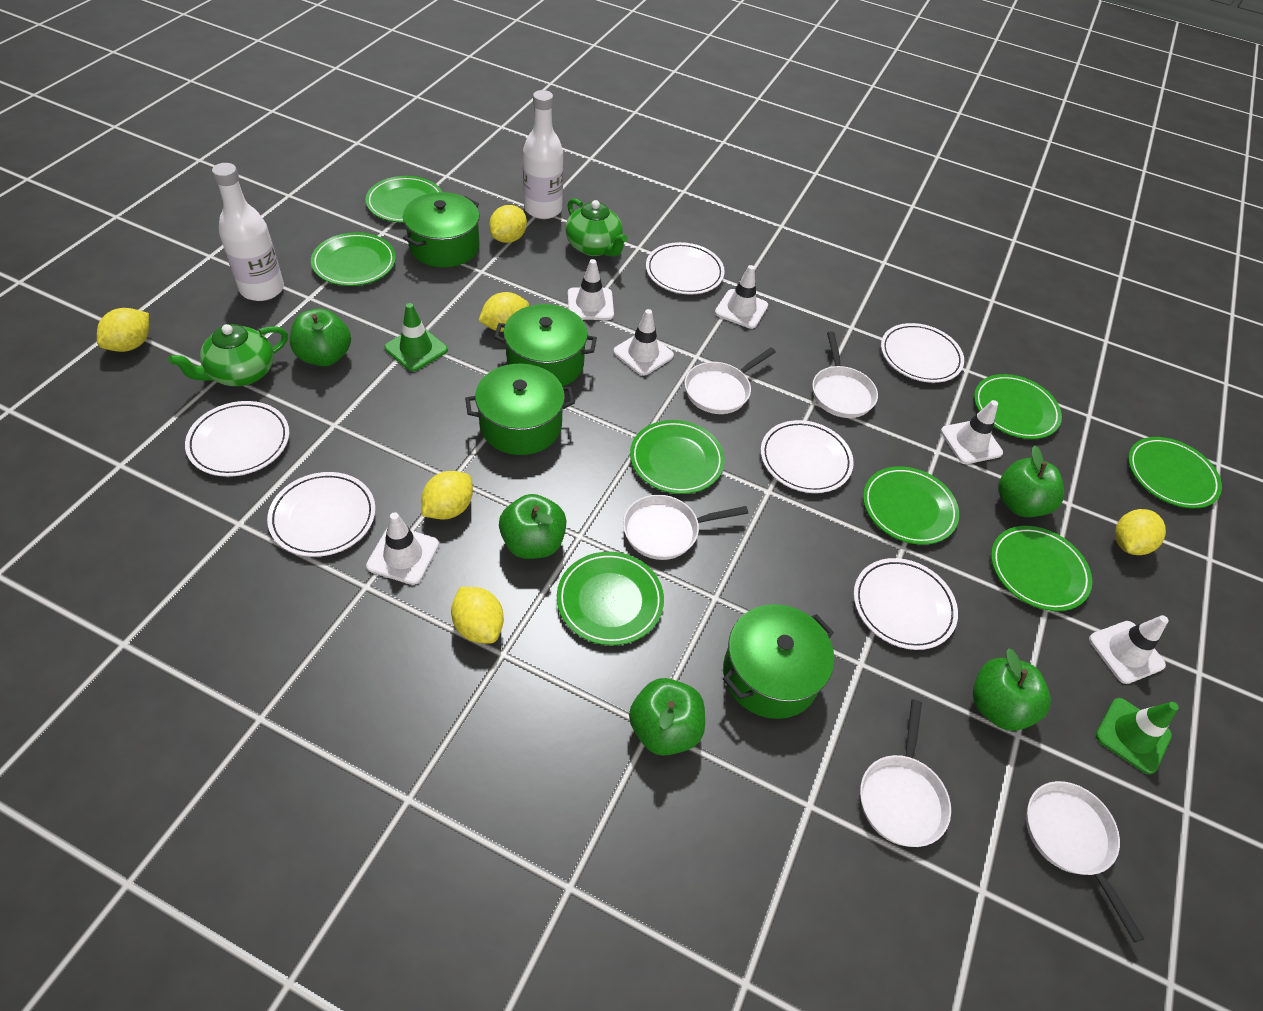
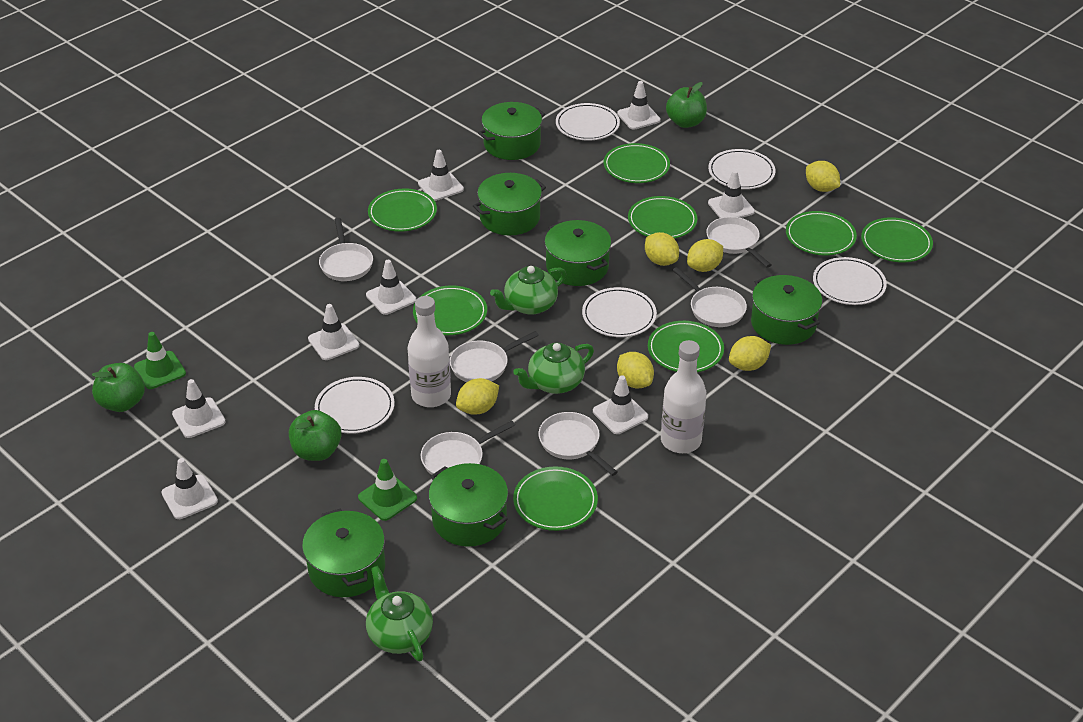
green apple: [290,309,351,366] [499,494,567,559] [629,678,705,756] [973,648,1051,731] [998,446,1064,517] = 5 -> [92,363,145,412] [289,410,341,461] [666,82,707,128] = 3
green pot: [403,192,480,268] [465,364,575,455] [494,304,597,387] [723,604,834,719] = 4 -> [302,509,385,597] [429,463,508,547] [473,173,546,235] [478,102,545,160] [544,220,611,286] [751,275,822,345] = 6
green teapot: [168,324,288,386] [566,198,628,257] = 2 -> [366,566,433,661] [490,266,566,315] [513,343,594,394] = 3
white pan: [623,495,748,560] [685,348,776,414] [812,331,878,418] [860,699,951,847] [1026,781,1144,943] = 5 -> [319,218,373,281] [421,420,515,475] [450,331,539,382] [538,412,618,476] [672,267,747,327] [706,217,771,268] = 6
white plate: [185,401,289,477] [267,472,376,557] [646,242,725,295] [761,420,854,493] [854,558,958,650] [881,323,964,383] = 6 -> [315,377,394,434] [556,103,620,140] [582,287,657,337] [708,149,776,189] [813,257,887,305] = 5
white traffic cone: [366,512,439,585] [568,259,614,320] [613,309,674,376] [715,265,768,329] [941,400,1003,464] [1089,615,1169,684] = 6 -> [161,458,218,519] [172,379,226,438] [308,304,359,360] [366,260,416,315] [418,150,464,201] [593,375,648,434] [617,81,661,130] [708,170,755,218] = 8

